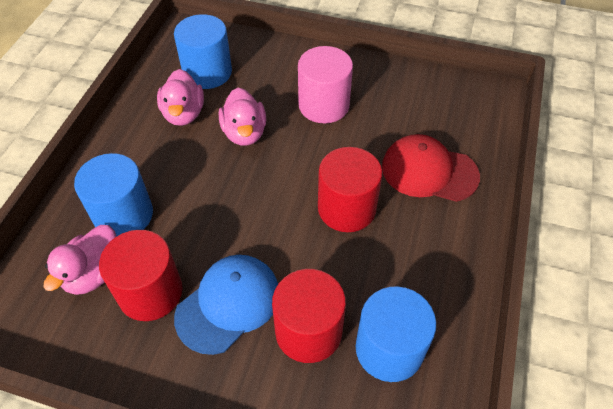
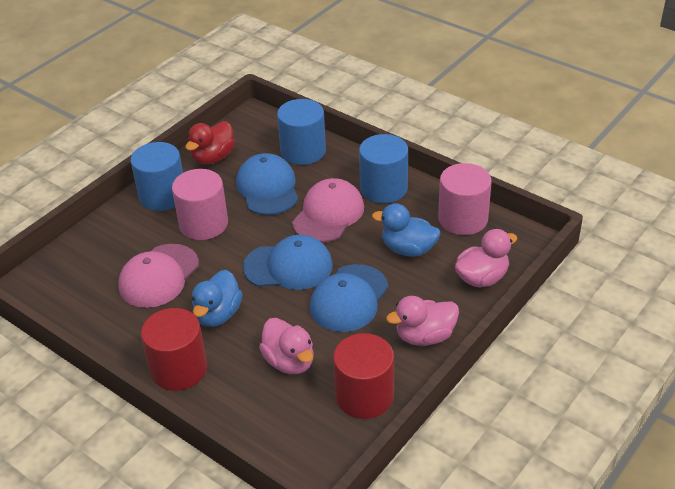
blue cap: [174,255,278,355] = 1 -> [236,153,298,215] [243,235,333,290] [309,264,388,332] = 3
blue duck: none = 0 -> [192,270,243,327] [372,203,440,257] = 2
pink cap: none = 0 -> [118,244,199,308] [292,178,364,243] = 2
pink cylinder: [298,46,353,123] = 1 -> [172,169,228,240] [438,163,492,235] = 2
red cap: [382,134,480,202] = 1 -> none = 0
red cylinder: [99,230,183,321] [272,269,346,363] [318,147,382,232] = 3 -> [141,308,207,391] [333,333,394,419] = 2
red duck: none = 0 -> [185,121,235,164] = 1

